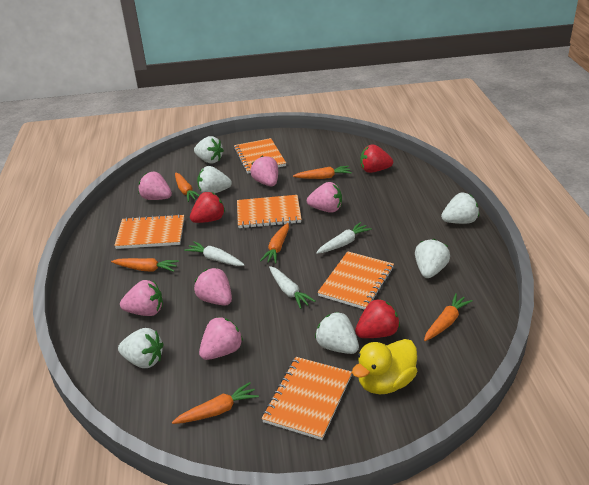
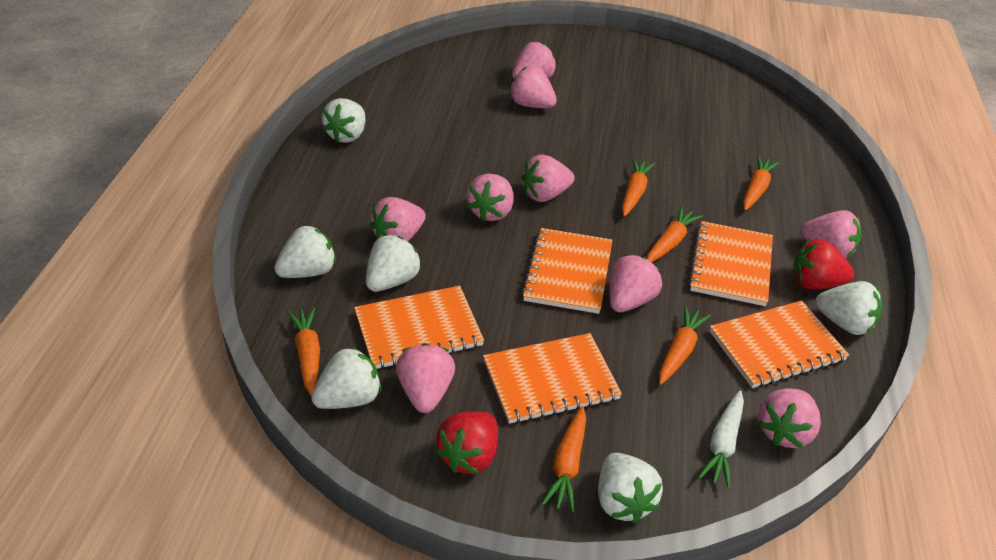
pink strawberry: [120,280,163,316] [138,172,172,200] [194,268,232,306] [199,317,243,360] [250,156,278,186] [307,182,342,213] = 6 -> [370,197,426,241] [396,343,455,413] [467,173,514,221] [510,66,557,108] [512,42,556,79] [521,154,575,202] [609,255,662,312] [757,388,821,448] [800,210,861,258] = 9
red strawberry: [190,192,225,223] [355,299,400,338] [360,144,393,173] = 3 -> [435,411,498,474] [792,239,854,289] = 2
white carrot: [184,241,245,266] [269,266,316,309] [316,222,372,254] = 3 -> [698,390,744,489] = 1
yellow duck: [352,339,417,394] = 1 -> none = 0

